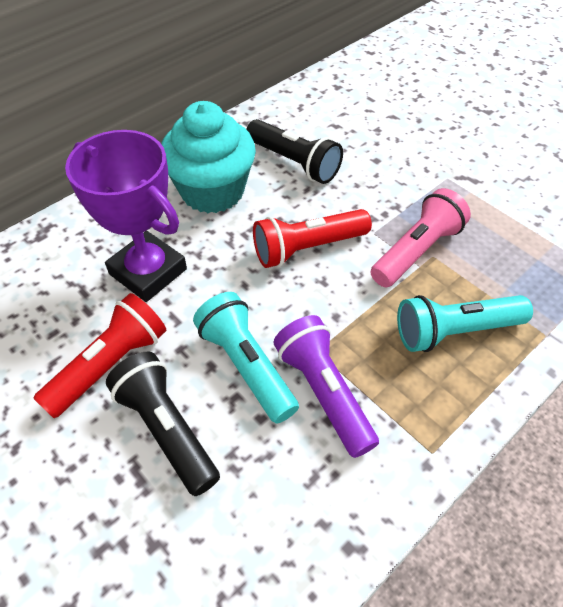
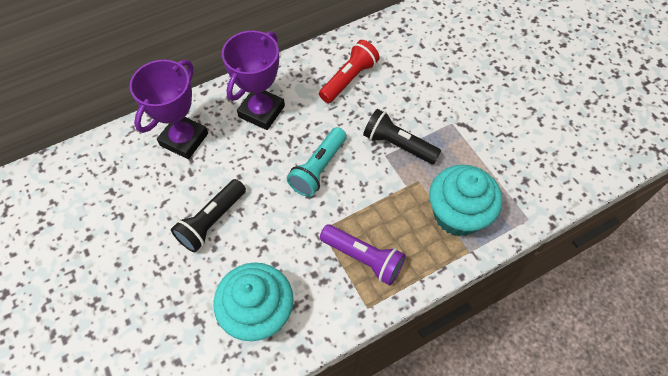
pink flashlight: [370,188,471,287] = 1 -> none = 0
purple trophy: [65,130,187,302] = 1 -> [129,60,208,159] [222,31,285,130] = 2
red flashlight: [33,293,166,418] [253,209,372,268] = 2 -> [319,40,380,103] = 1
turquoise cupcake: [161,101,256,213] = 1 -> [213,262,294,341] [429,165,502,236] = 2
turquoise flashlight: [193,292,299,423] [397,295,533,352] = 2 -> [287,127,347,197] = 1

